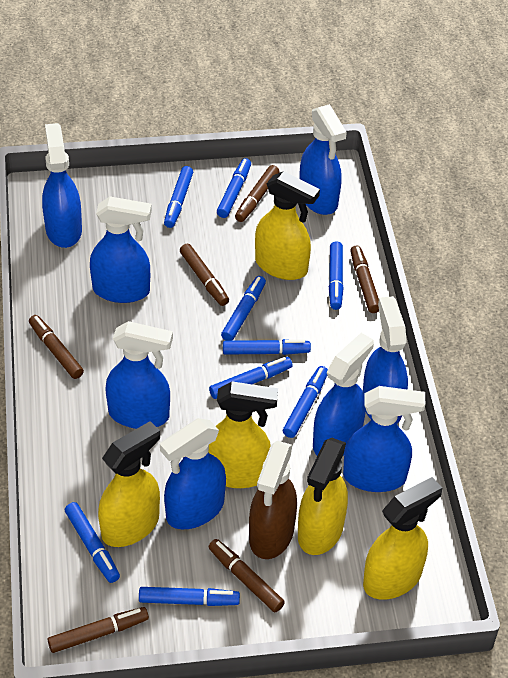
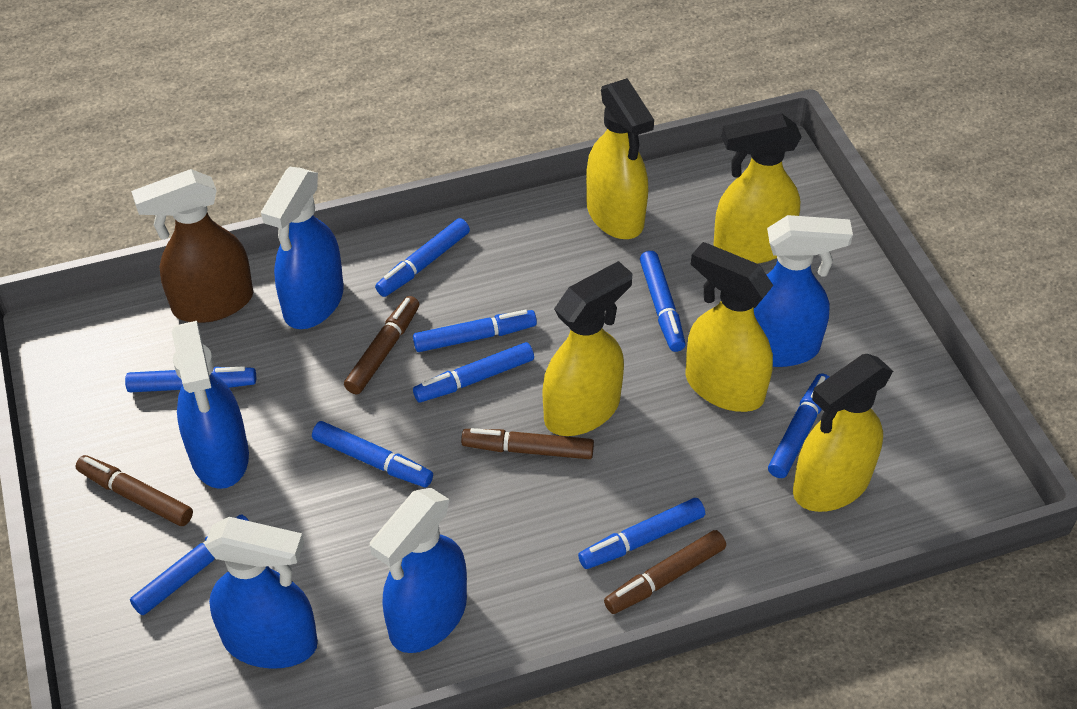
blue spray bottle: [42,123,82,248] [90,197,152,303] [105,321,173,429] [160,418,226,529] [299,104,347,215] [313,333,374,456] [343,386,425,492] [363,296,408,424] = 8 -> [172,321,249,489] [205,517,318,669] [261,167,344,329] [370,488,467,653] [754,215,853,367] = 5
brown marker: [29,315,84,379] [48,607,149,653] [180,244,229,306] [208,539,285,612] [235,165,279,222] [350,245,379,313] = 6 -> [76,455,193,526] [344,296,419,394] [461,428,594,459] [604,530,726,614] = 4

